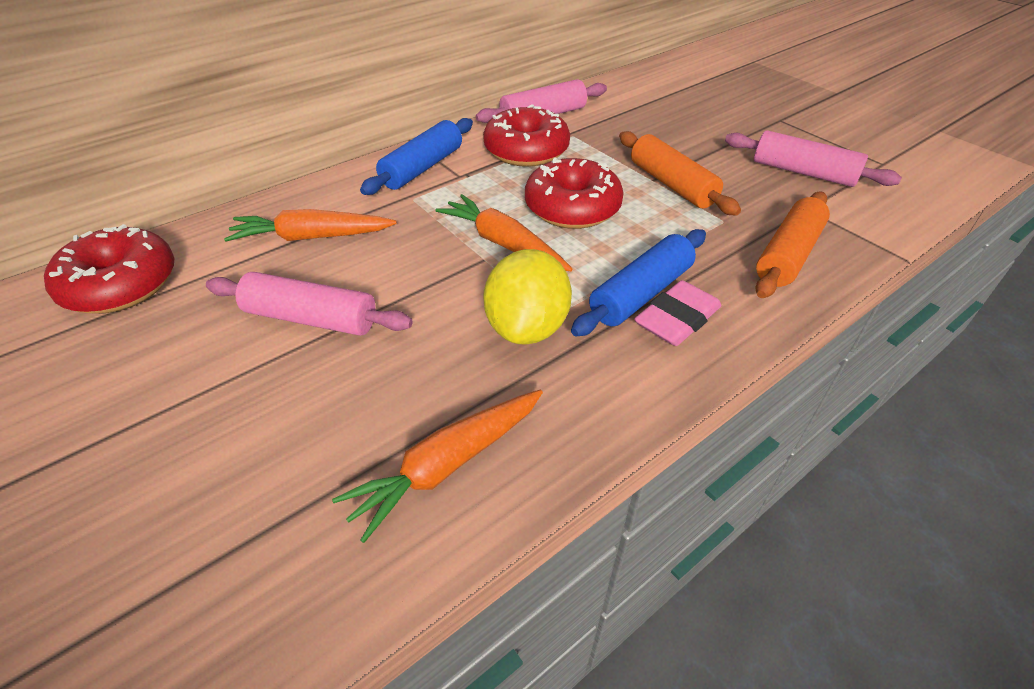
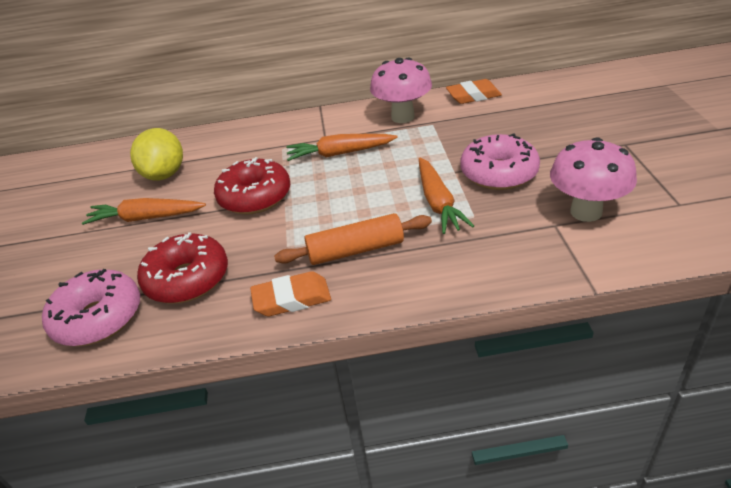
blue rolling pin: [360,118,473,195] [571,229,706,336] = 2 -> none = 0
orange eraser: none = 0 -> [250,271,331,316] [446,79,502,104] = 2
orange rolling pin: [619,131,741,216] [755,192,830,298] = 2 -> [274,213,432,265] = 1
pink donut: none = 0 -> [42,269,140,346] [461,134,540,190] = 2
pink eraser: [634,280,722,346] = 1 -> none = 0
pink mushroom: none = 0 -> [370,58,432,123] [550,137,637,222] = 2
pink rolling pin: [206,272,412,336] [476,79,607,123] [725,130,902,187] = 3 -> none = 0
red donut: [44,224,174,314] [483,104,570,167] [525,157,624,229] = 3 -> [137,232,228,304] [214,157,291,214] = 2

